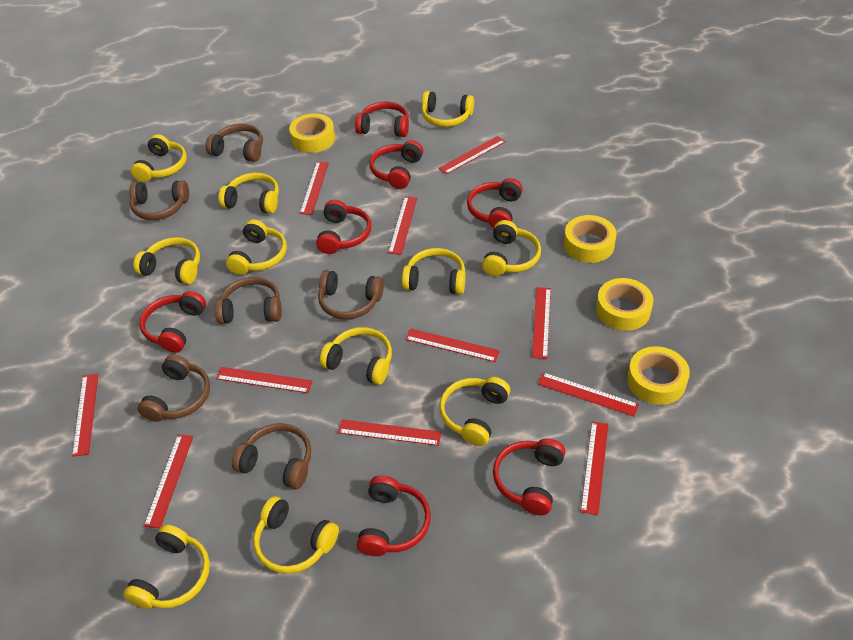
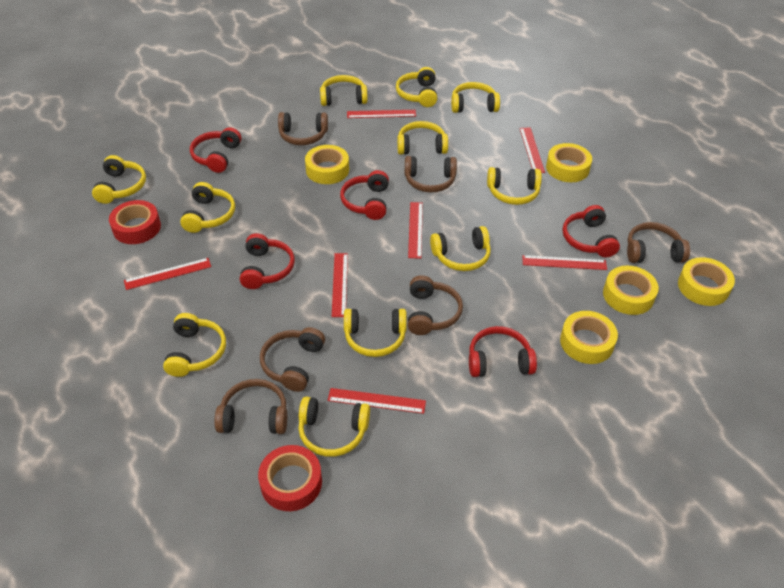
red headphones: [140,291,206,353] [316,200,371,254] [355,102,409,137] [357,475,431,556] [369,140,423,189] [467,178,523,228] [493,439,565,515] = 7 -> [190,127,241,173] [240,233,295,289] [340,170,389,220] [469,326,537,377] [562,205,620,257] = 5
red ruler: [72,374,98,457] [144,434,193,528] [216,367,313,393] [300,162,329,215] [338,420,441,446] [388,196,417,255] [405,328,500,362] [439,136,505,174] [532,287,551,359] [538,372,639,416] [580,421,608,515] = 11 -> [124,258,211,290] [328,388,426,414] [332,253,348,317] [347,110,416,118] [408,202,423,259] [520,128,545,173] [522,255,607,270] = 7
red tape: none = 0 -> [109,200,161,244] [258,445,322,511] = 2
yellow tape: [289,113,335,153] [564,215,617,263] [596,278,653,331] [627,346,690,405] = 4 -> [305,145,349,184] [546,143,592,182] [560,311,618,364] [603,266,659,315] [678,257,735,306] = 5

